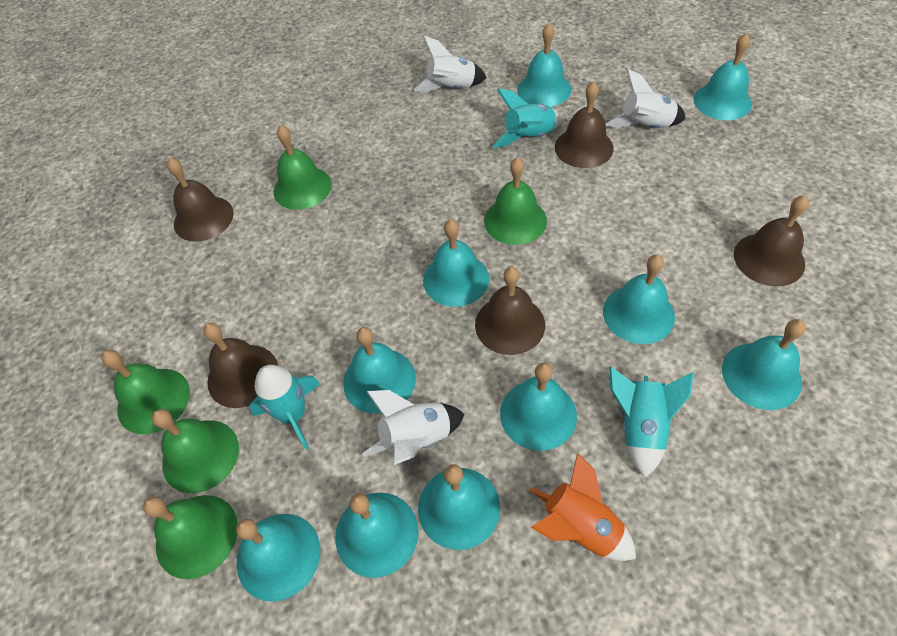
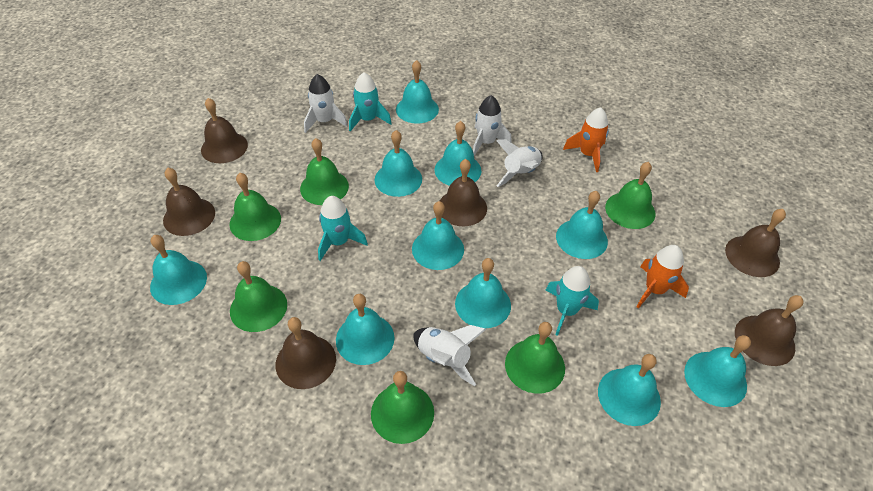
brown bell: [167,158,234,242] [203,323,278,408] [475,267,545,355] [555,81,614,168] [734,195,809,286] = 5 -> [163,168,215,236] [201,98,248,163] [276,317,336,389] [440,159,487,226] [725,209,786,277] [735,295,803,366] = 6
green bell: [102,350,190,434] [143,495,238,579] [152,409,239,493] [274,125,332,210] [484,157,547,245] = 5 -> [229,173,281,241] [230,261,287,332] [300,138,349,205] [371,371,434,444] [505,322,565,394] [605,162,655,229] = 6
orange rocket: [529,452,636,561] = 1 -> [563,107,609,172] [637,245,689,309] = 2
white rocket: [362,390,465,465] [414,36,487,92] [605,69,686,128] = 3 -> [304,74,348,133] [413,325,486,386] [473,95,512,156] [496,139,543,187] = 4

